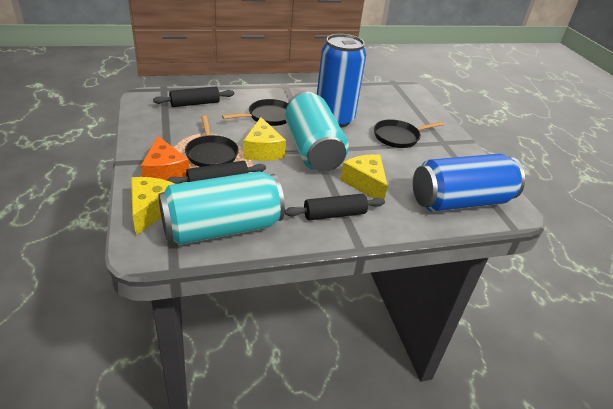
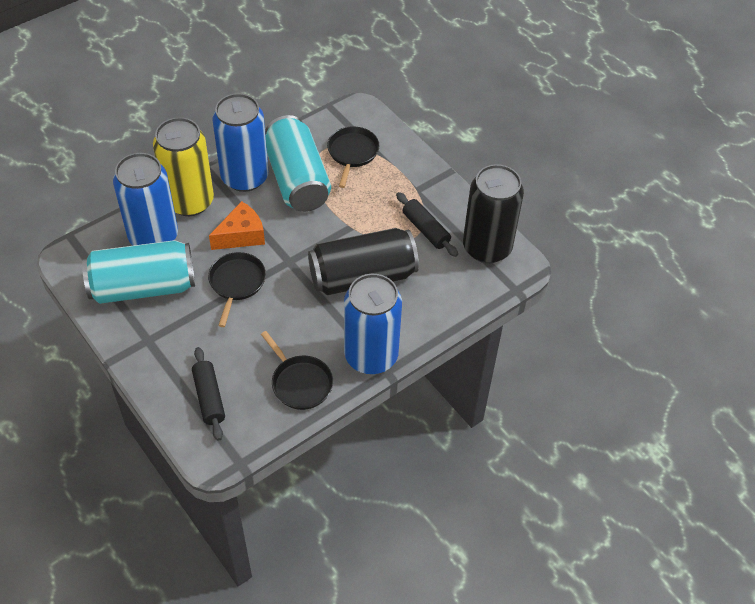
black can: none = 0 -> [308,228,419,295] [463,164,524,263] = 2
black rolling pin: [153,87,234,107] [167,161,266,184] [285,194,385,220] = 3 -> [192,347,225,441] [396,192,458,257] = 2
blue can: [317,34,366,128] [413,154,525,212] = 2 -> [113,153,178,246] [212,93,269,192] [344,274,402,374] = 3
yellow can: none = 0 -> [153,117,214,216] = 1
yellow cheese: [131,177,175,235] [243,117,286,161] [340,154,388,199] = 3 -> none = 0

